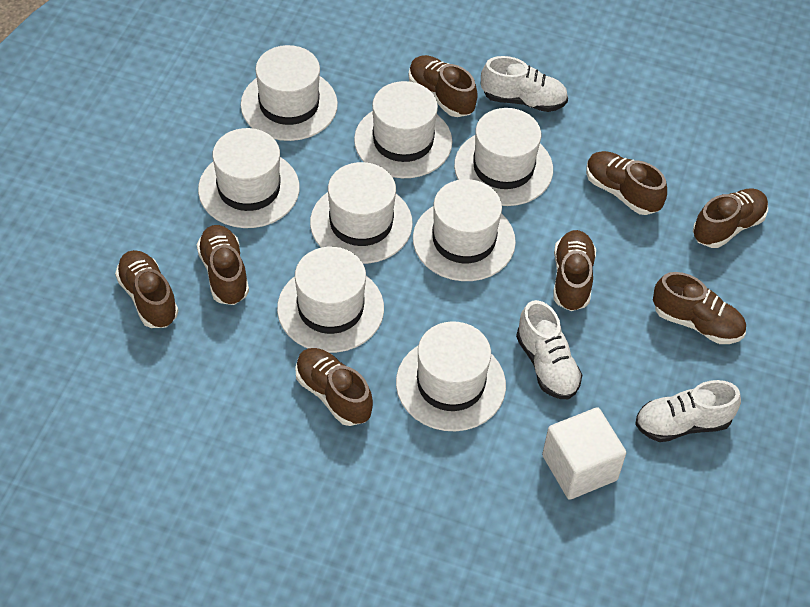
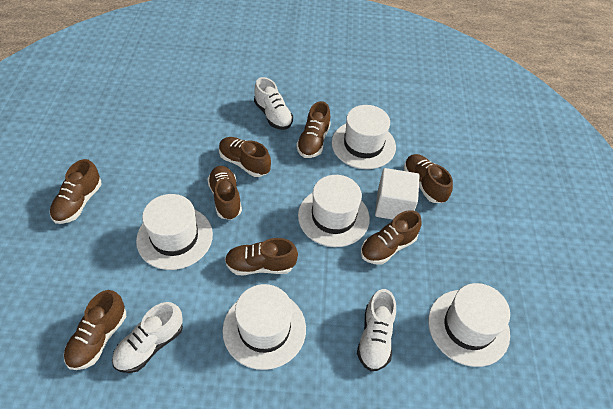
white hat: [198,128,300,228] [241,45,338,141] [277,247,384,353] [310,162,413,264] [354,81,452,178] [396,321,506,431] [413,179,516,281] [454,108,553,206] = 8 -> [136,194,213,270] [223,284,306,370] [298,175,370,247] [332,105,396,169] [428,283,510,367] = 5

